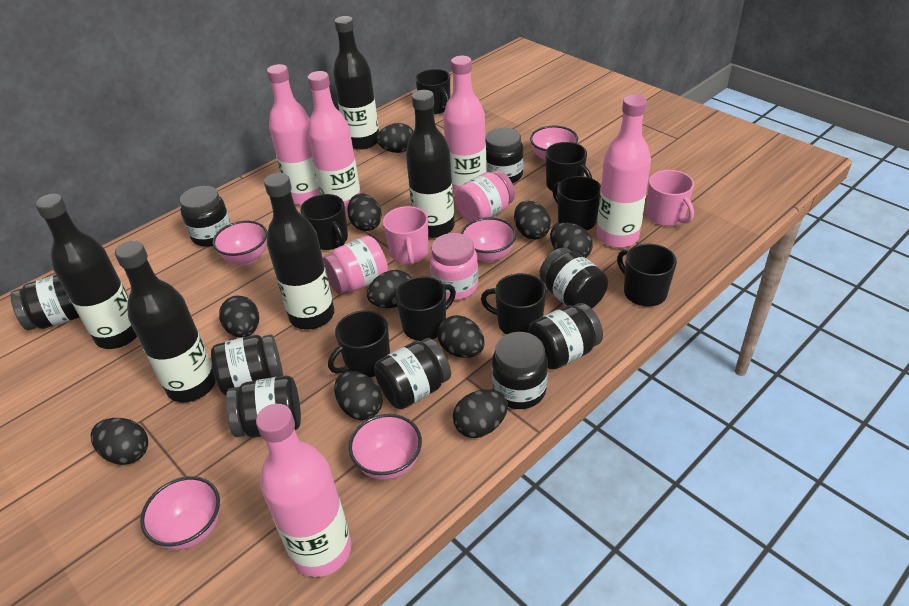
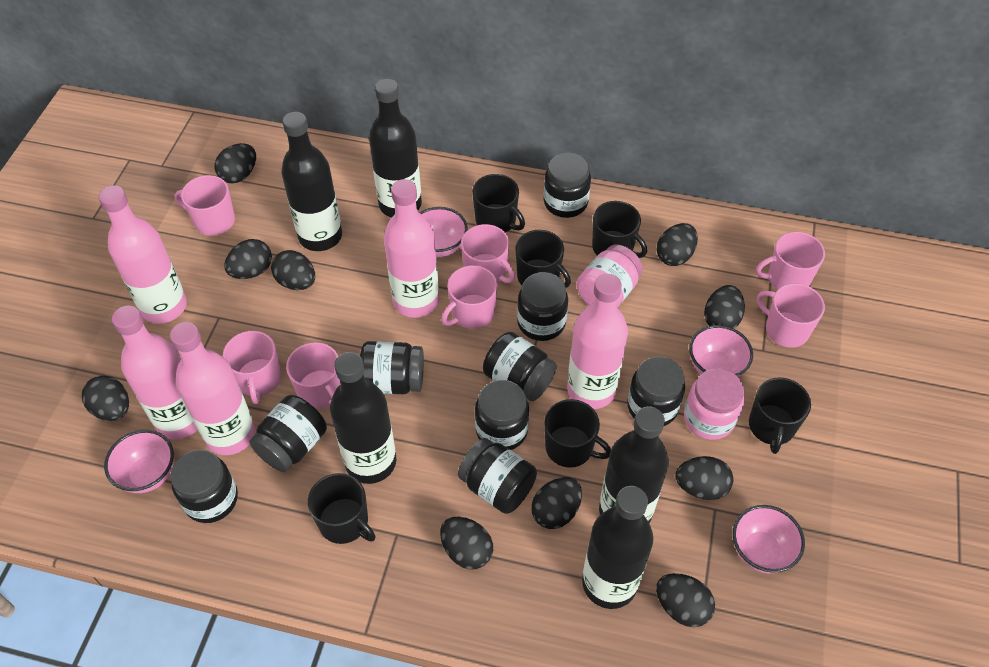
black mug: [300,194,348,250] [328,310,390,378] [395,276,456,341] [415,69,450,114] [481,273,546,334] [545,142,592,193] [552,176,601,231] [617,244,677,307] = 8 -> [308,473,375,544] [472,174,525,232] [515,230,571,288] [545,399,611,468] [592,201,647,258] [749,377,811,454] = 6
pink bowl: [140,476,220,550] [212,221,268,265] [349,414,422,480] [461,217,516,263] [530,126,578,162] = 5 -> [104,430,174,493] [420,207,468,257] [689,325,753,377] [733,505,805,574] = 4
pink jar: [323,236,388,294] [430,233,478,300] [455,170,515,222] = 3 -> [576,244,643,308] [684,368,744,440] = 2
pink mug: [383,206,429,265] [646,170,694,226] = 2 -> [175,175,235,236] [223,331,281,404] [286,342,340,409] [441,265,498,329] [461,224,515,283] [756,232,825,289] [757,283,825,348] = 7

